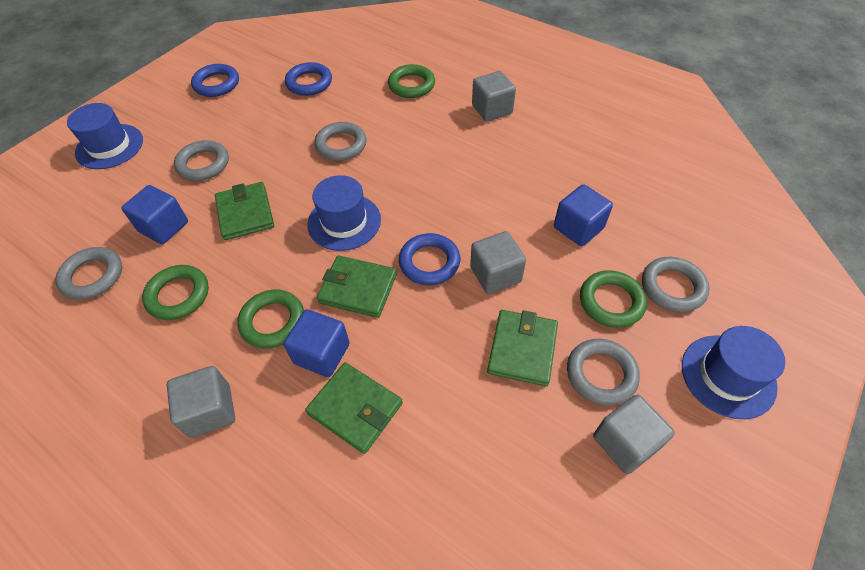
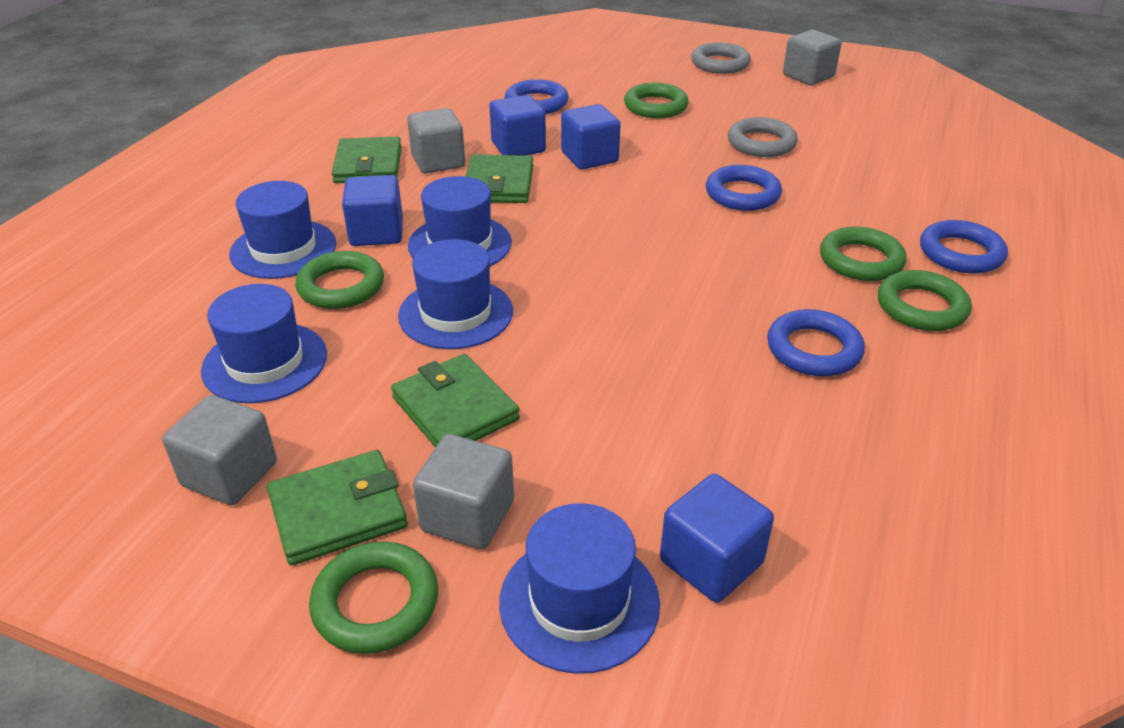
blue cube: [121,185,188,244] [284,309,350,377] [554,184,613,246] = 3 -> [342,175,403,246] [489,95,546,156] [561,104,621,170] [660,474,774,603] = 4
blue hat: [67,103,143,169] [307,175,381,251] [682,326,785,419] = 3 -> [201,284,327,403] [229,181,336,279] [398,239,513,349] [408,176,512,266] [499,503,660,674] = 5
blue ring: [191,64,239,97] [285,62,332,96] [399,233,460,285] = 3 -> [505,79,568,114] [706,165,782,211] [767,309,865,376] [920,220,1008,274] = 4
green ring: [142,265,209,320] [237,290,304,349] [388,64,435,98] [580,270,647,328] = 4 -> [295,251,384,309] [309,541,438,654] [624,83,689,118] [820,226,906,281] [878,270,972,331] = 5
grey ring: [55,247,122,300] [174,140,229,181] [314,122,367,161] [567,339,640,406] [642,257,710,312] = 5 -> [691,42,751,74] [728,117,798,157] = 2

